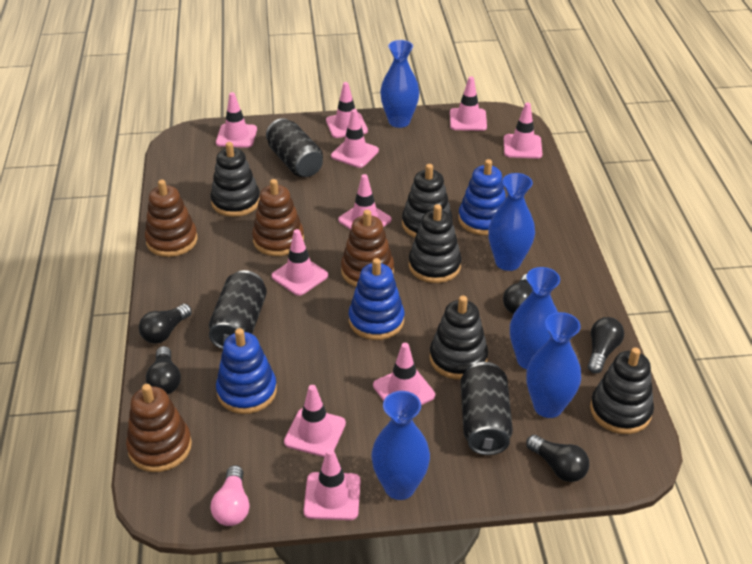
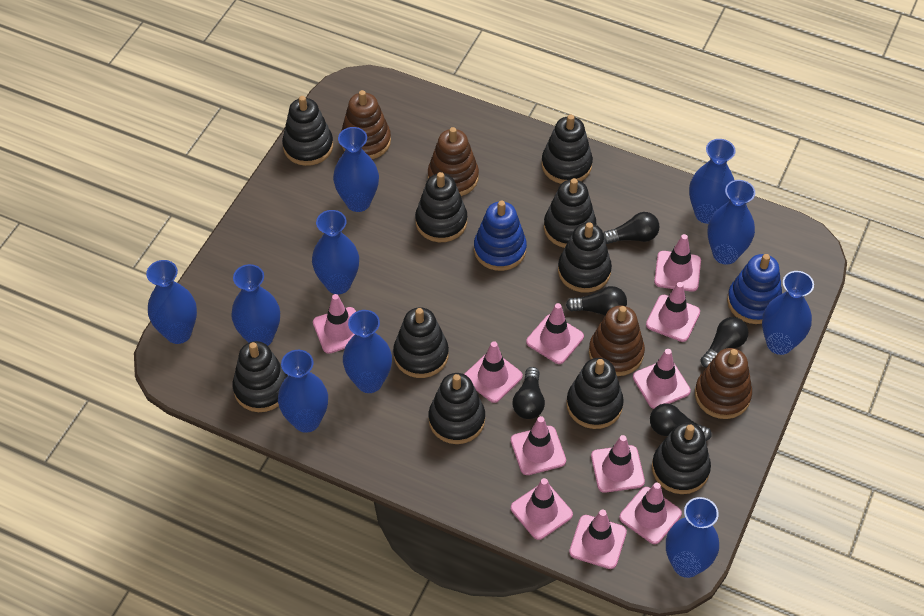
black can: [209,270,267,350] [266,118,323,177] [461,362,513,455] = 3 -> none = 0
black stacking toy: [211,142,260,217] [402,164,452,238] [409,204,462,283] [430,296,488,380] [590,347,654,434] = 5 -> [233,341,288,412] [282,96,333,166] [393,307,449,378] [415,172,467,242] [429,373,485,444] [541,115,593,184] [544,178,596,248] [558,222,612,293] [566,358,624,429] [652,422,711,494] = 10
blue stacking toy: [216,328,277,414] [349,258,404,340] [458,159,506,235] = 3 -> [474,201,527,271] [727,254,782,324] = 2
blue vase: [371,391,430,500] [380,40,420,128] [488,173,535,271] [510,267,560,370] [526,312,581,418] = 5 -> [146,260,197,344] [231,264,280,346] [278,350,328,433] [312,210,359,294] [333,127,379,212] [343,310,392,393] [666,497,719,578] [689,139,736,224] [707,180,755,265] [762,271,814,355] = 10
pink light bulb: [211,465,250,526] = 1 -> none = 0
pink traffic cone: [216,92,257,148] [272,229,328,296] [284,385,346,457] [304,448,360,520] [326,82,368,138] [331,109,379,168] [338,174,392,230] [373,343,435,405] [450,77,487,131] [504,103,542,158] = 10 -> [313,294,356,354] [464,341,523,403] [511,416,566,475] [511,478,573,540] [526,303,584,364] [569,510,627,569] [591,435,645,493] [619,483,682,544] [633,349,691,409] [646,282,700,342] [654,234,701,292] = 11

